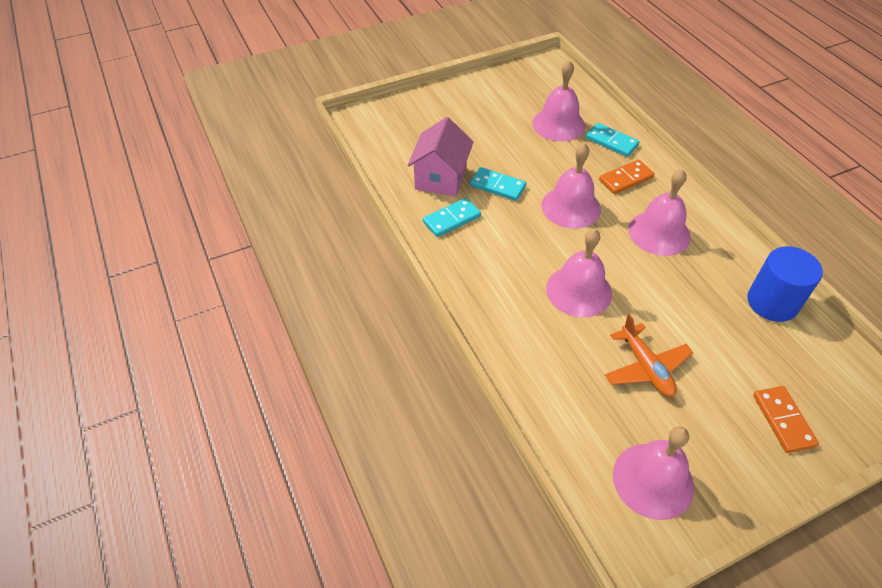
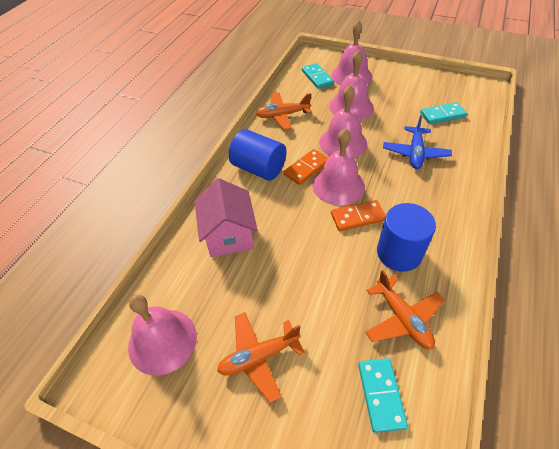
blue cylinder: [747,246,823,322] = 1 -> [229,129,286,181] [377,203,436,272] = 2
blue plane: none = 0 -> [383,115,452,169] = 1
orange plane: [605,314,693,397] = 1 -> [217,312,305,403] [256,92,311,130] [365,270,445,349] = 3

